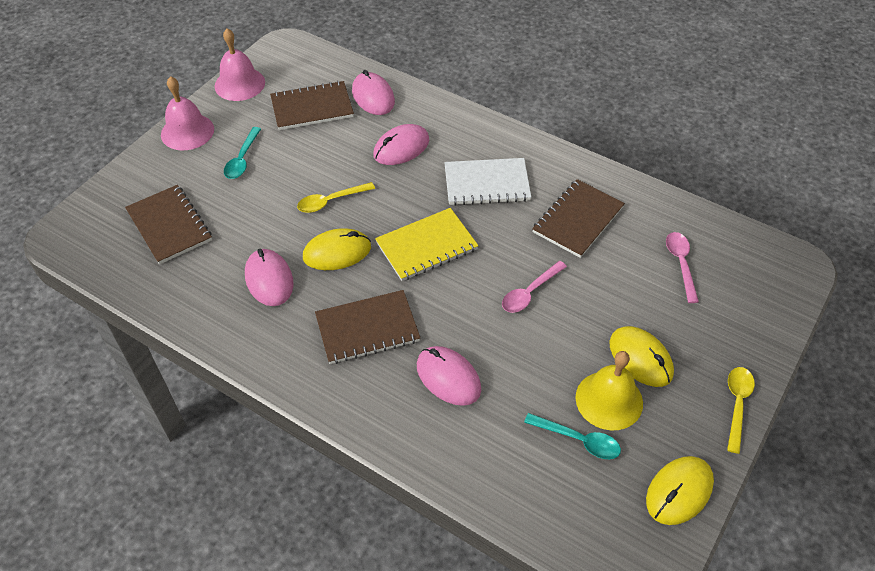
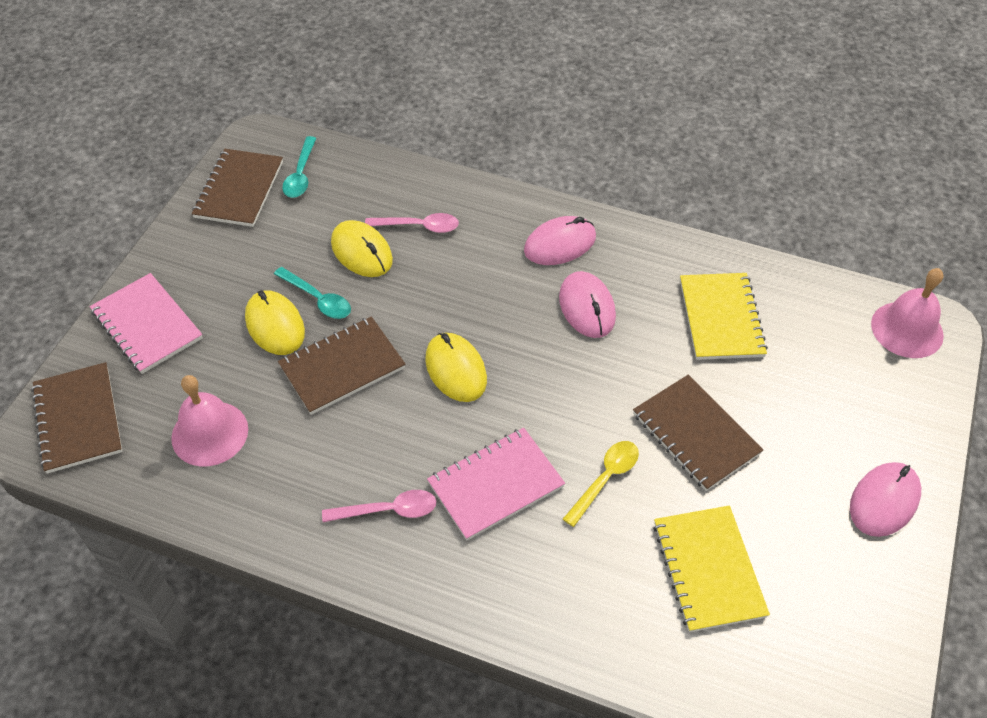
pink mouse: [245,249,294,306] [352,70,395,115] [373,124,429,165] [417,346,481,406] = 4 -> [524,216,596,265] [559,271,616,338] [850,462,921,537] = 3
pink notebook: none = 0 -> [90,273,203,374] [427,428,565,540] = 2
white notebook: [444,158,531,206] = 1 -> none = 0
yellow bell: [575,351,643,430] = 1 -> none = 0
yellow notebook: [375,208,479,281] = 1 -> [653,505,770,632] [680,273,768,360] = 2
yellow spoon: [297,182,375,213] [727,367,755,454] = 2 -> [563,441,639,527] = 1

